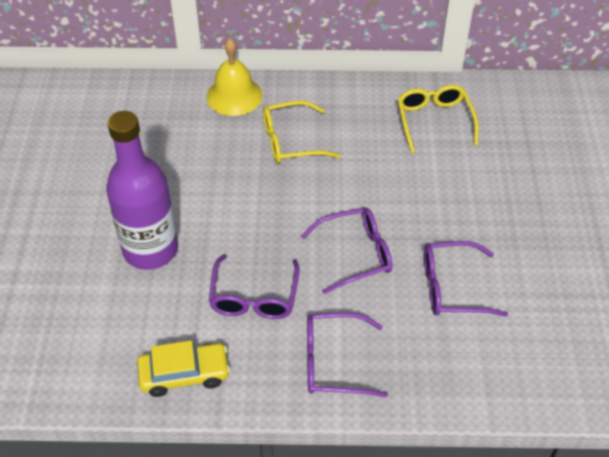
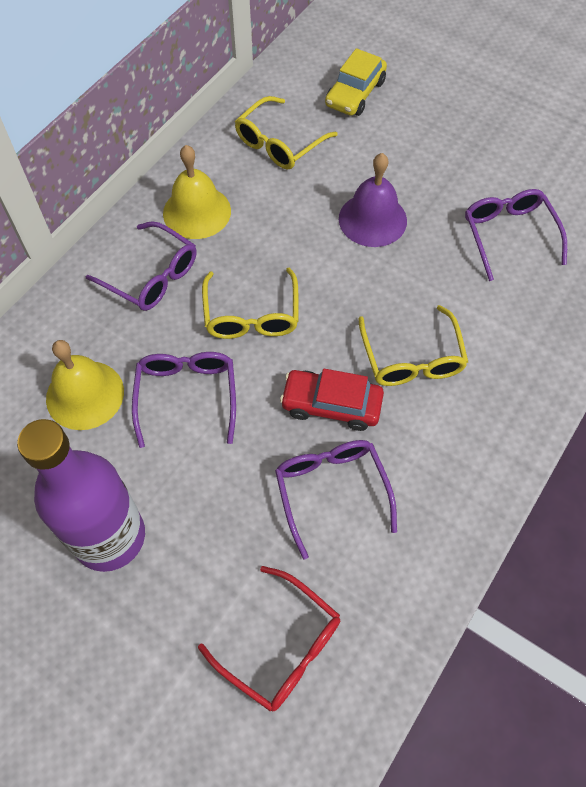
purple bell: none = 0 -> [339,153,407,247] = 1
red car: none = 0 -> [280,369,384,431] = 1
red glasses: none = 0 -> [198,566,340,711] = 1
yellow bell: [207,38,262,116] = 1 -> [46,340,124,430] [163,145,231,239] = 2
yellow glasses: [263,100,341,163] [397,85,479,153] = 2 -> [202,268,298,339] [235,96,338,170] [358,305,468,386] = 3

